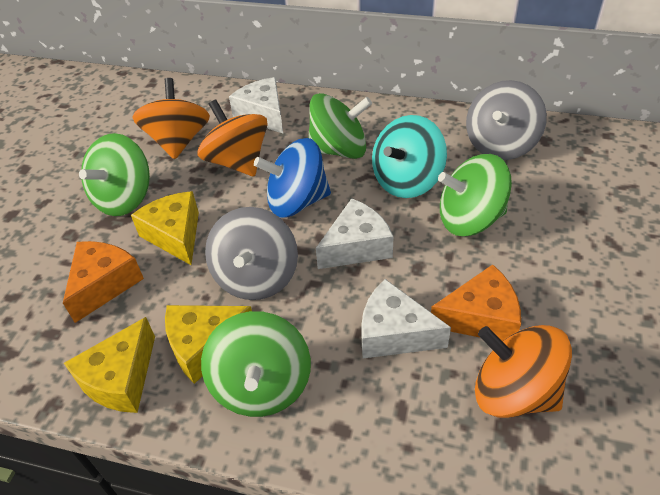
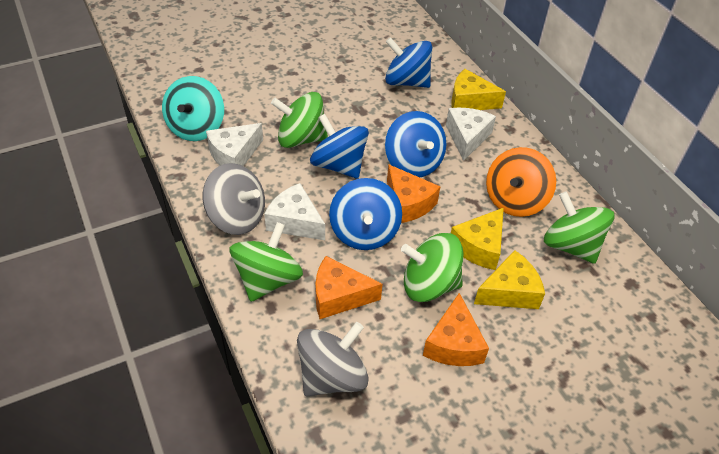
blue spinning top: [254,138,331,218] = 1 -> [310,114,369,179] [329,178,402,250] [385,37,432,88] [385,111,447,177] = 4
orange cheese: [63,241,144,323] [431,264,521,341] = 2 -> [315,256,383,319] [387,164,441,223] [423,293,489,366] = 3
orange spinning top: [132,78,210,159] [198,100,268,177] [475,325,572,418] = 3 -> [486,147,556,217] = 1

